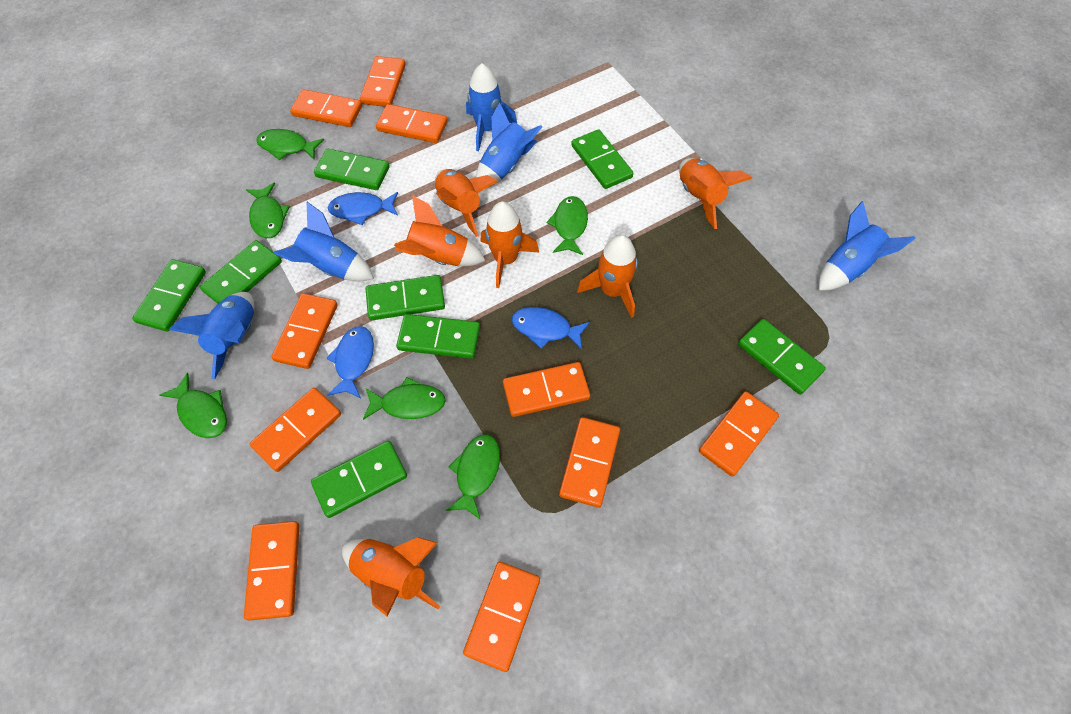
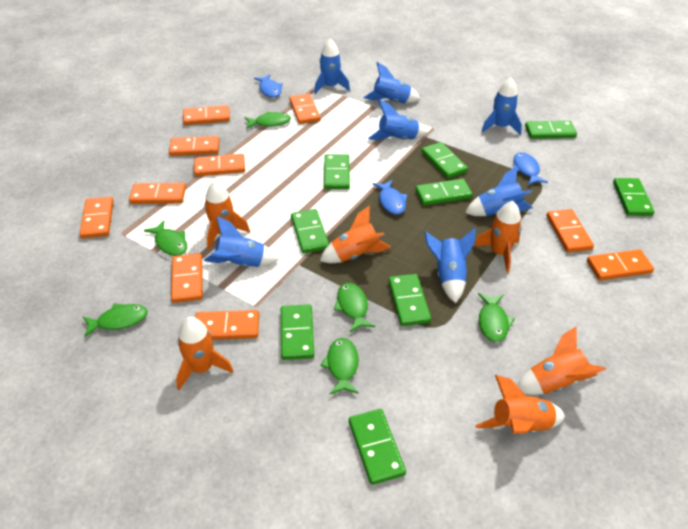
blue rocket: [169,292,254,380] [273,202,374,281] [466,64,517,151] [476,102,542,188] [818,201,916,291] = 5 -> [204,216,279,267] [314,39,350,94] [364,62,420,103] [368,100,427,140] [424,228,475,303] [465,166,533,216] [481,78,522,135] = 7
green domino: [132,259,206,332] [200,240,282,304] [311,441,407,518] [314,149,390,190] [366,275,445,320] [396,314,480,359] [571,129,633,189] [738,319,826,395] = 8 -> [281,304,314,360] [291,209,329,253] [324,154,350,189] [349,409,406,485] [388,274,431,326] [415,179,473,206] [421,142,468,178] [525,121,577,139] [613,178,654,216] = 9

